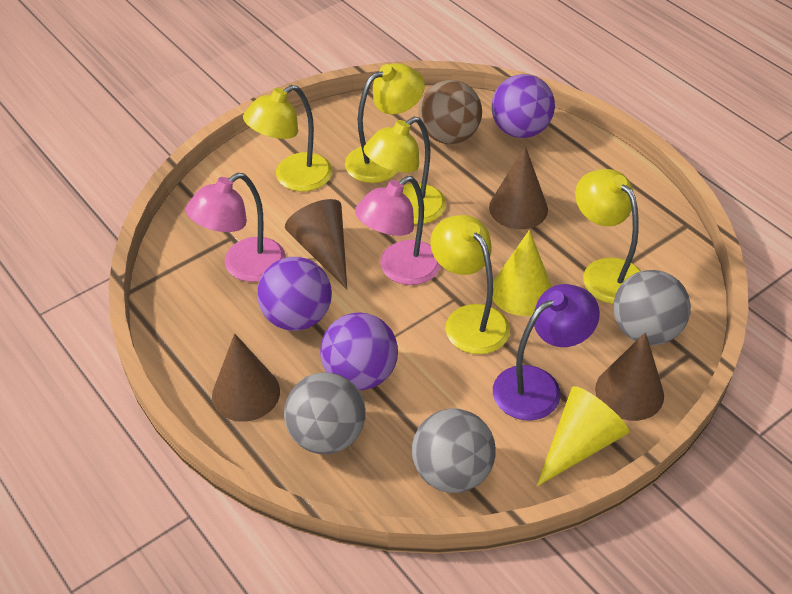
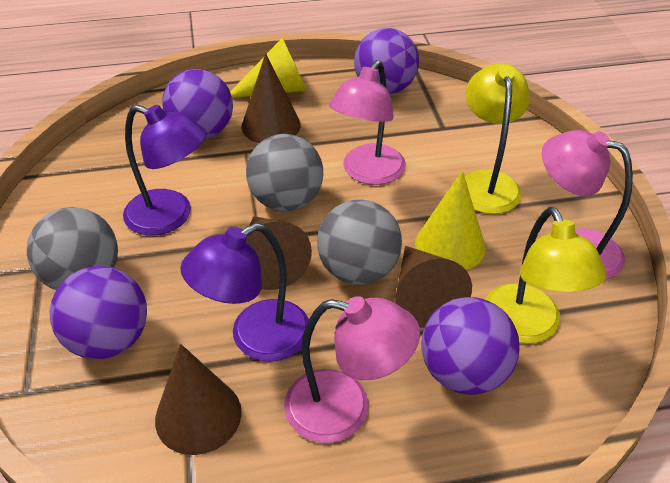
brown ball: [419,80,482,144] = 1 -> none = 0
pink lamp: [186,173,286,282] [355,176,441,285] = 2 -> [284,296,420,443] [329,60,406,185] [542,130,633,280] = 3
purple ball: [257,257,332,331] [320,313,398,390] [491,74,555,138] = 3 -> [49,266,147,359] [162,69,233,139] [354,28,419,94] [421,297,520,395] = 4
purple lamp: [493,284,600,421] = 1 -> [123,105,206,236] [180,223,309,362] = 2
yellow lamp: [243,85,332,192] [345,63,425,183] [363,117,446,224] [430,215,510,354] [575,169,641,304] = 5 -> [464,63,530,214] [485,207,607,344] = 2

